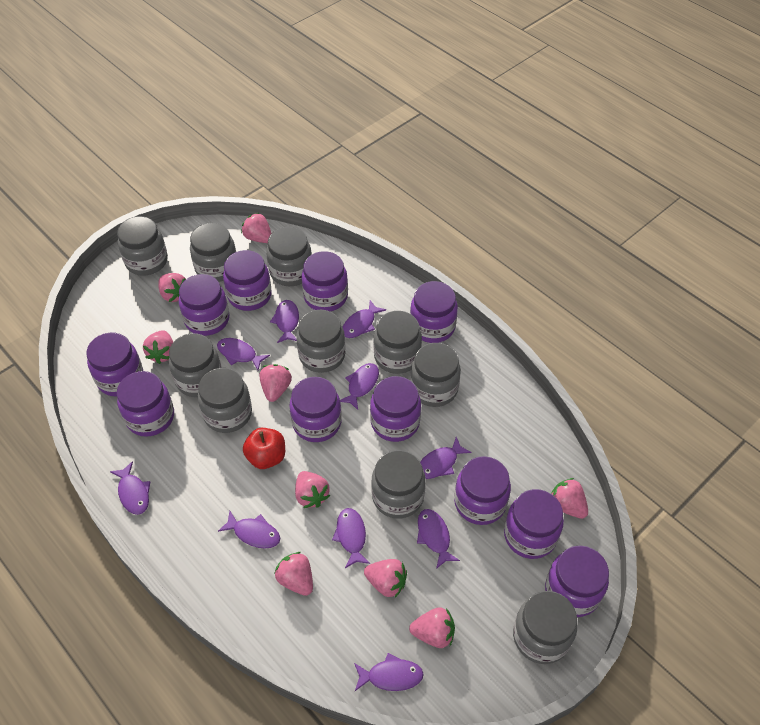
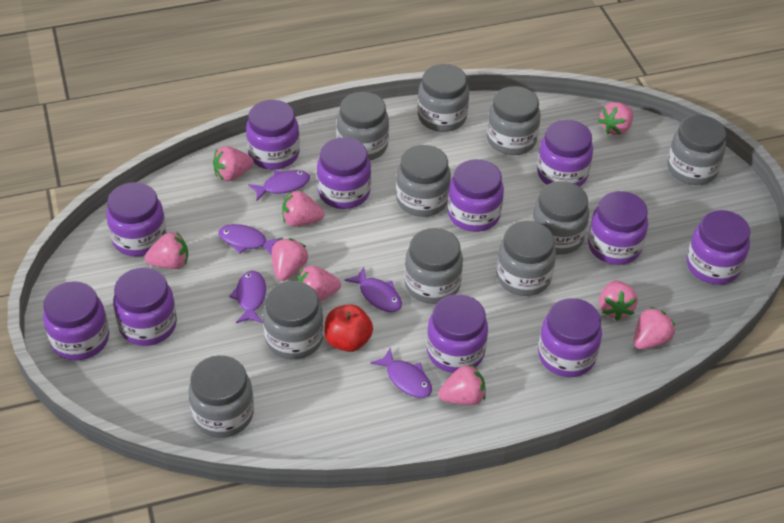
purple fish: [110,461,150,515] [217,338,270,370] [218,511,280,549] [270,300,299,343] [332,508,370,568] [340,363,379,410] [343,300,386,338] [354,653,424,691] [417,509,460,569] [420,437,472,479] = 10 -> [218,224,283,255] [229,271,266,323] [248,170,310,201] [345,267,402,312] [370,348,432,398] = 5

